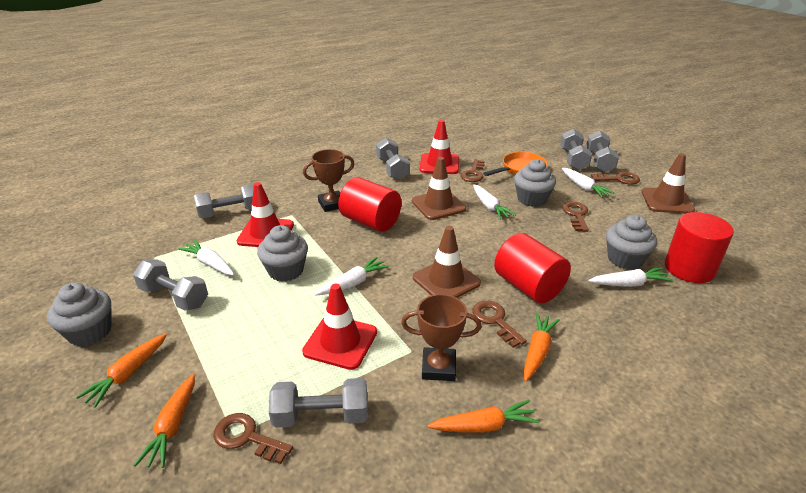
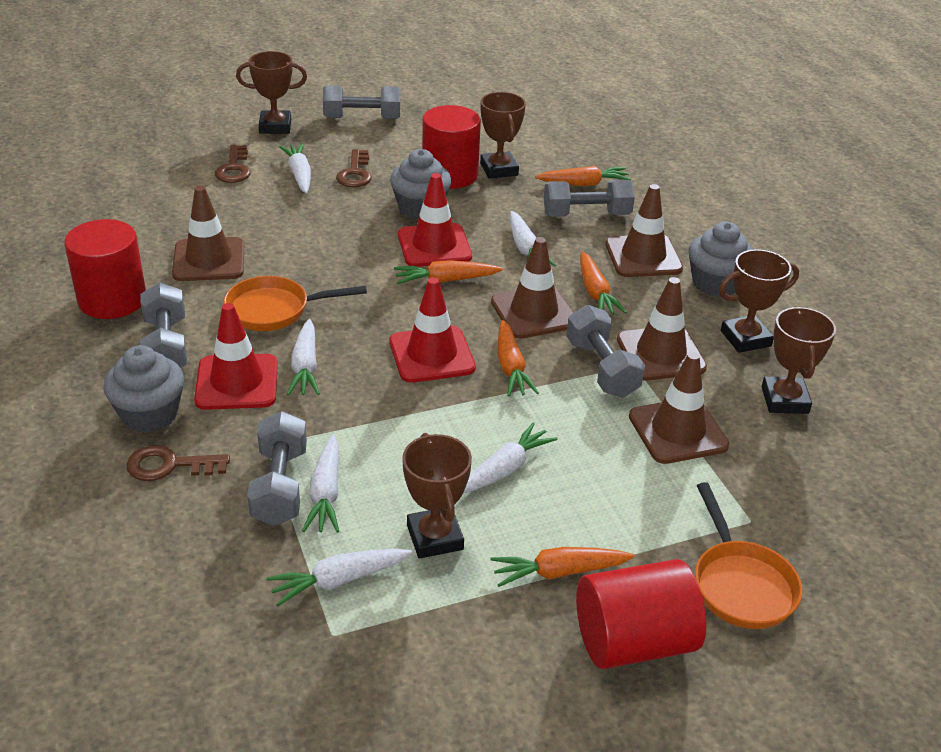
brown key: [213,413,293,464] [460,159,485,182] [472,301,527,348] [562,202,589,232] [591,172,640,184] = 5 -> [126,445,230,481] [215,145,251,183] [336,149,372,188] = 3
brown traffic cone: [412,157,466,220] [413,226,481,298] [641,153,695,214] = 3 -> [172,186,244,281] [491,237,574,339] [605,184,683,277] [617,277,707,381] [629,352,729,464] = 5
brown trophy: [303,149,354,212] [401,294,482,381] = 2 -> [236,51,307,134] [402,433,472,559] [480,92,526,179] [719,249,799,353] [762,306,836,414] = 5
grey cupcake: [47,283,111,346] [257,225,308,282] [514,159,556,207] [606,215,657,270] = 4 -> [103,345,184,433] [390,149,452,219] [689,222,753,297] = 3
grey dumbbell: [133,259,208,311] [194,184,254,218] [269,378,368,428] [376,138,410,180] [560,129,592,170] [586,131,619,173] = 6 -> [140,282,187,368] [247,411,307,526] [323,85,400,119] [544,180,635,217] [566,305,645,397] = 5
orange carrot: [76,334,167,408] [133,374,195,468] [428,400,540,433] [523,313,560,381] = 4 -> [394,260,503,284] [490,547,635,587] [498,320,539,397] [535,166,631,186] [580,252,627,315] = 5
orange pan: [483,152,548,176] = 1 -> [224,276,367,331] [695,482,802,629] = 2
white carrot: [178,240,234,275] [314,257,389,296] [473,185,516,220] [562,168,614,198] [588,267,673,287] = 5 -> [266,549,412,606] [279,144,311,193] [287,319,320,396] [302,435,339,533] [463,423,558,494] [510,211,555,266] = 6

